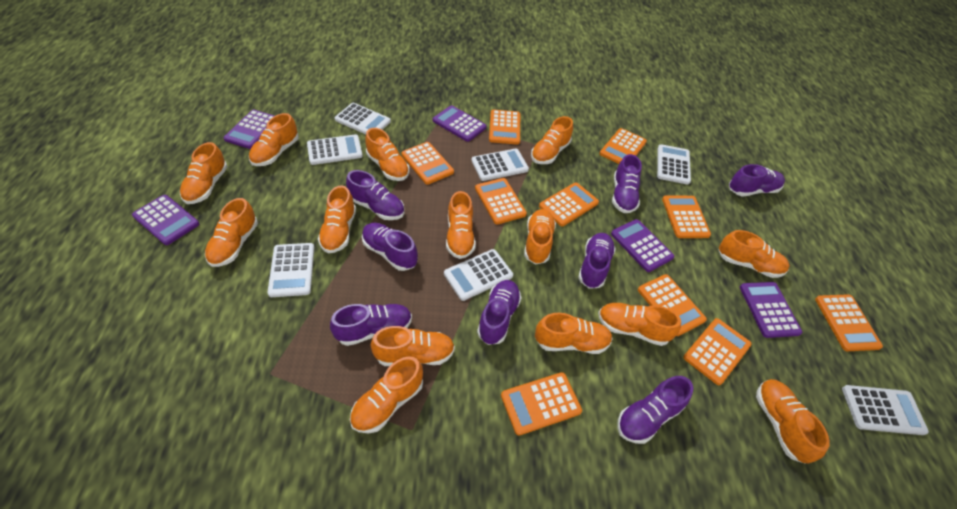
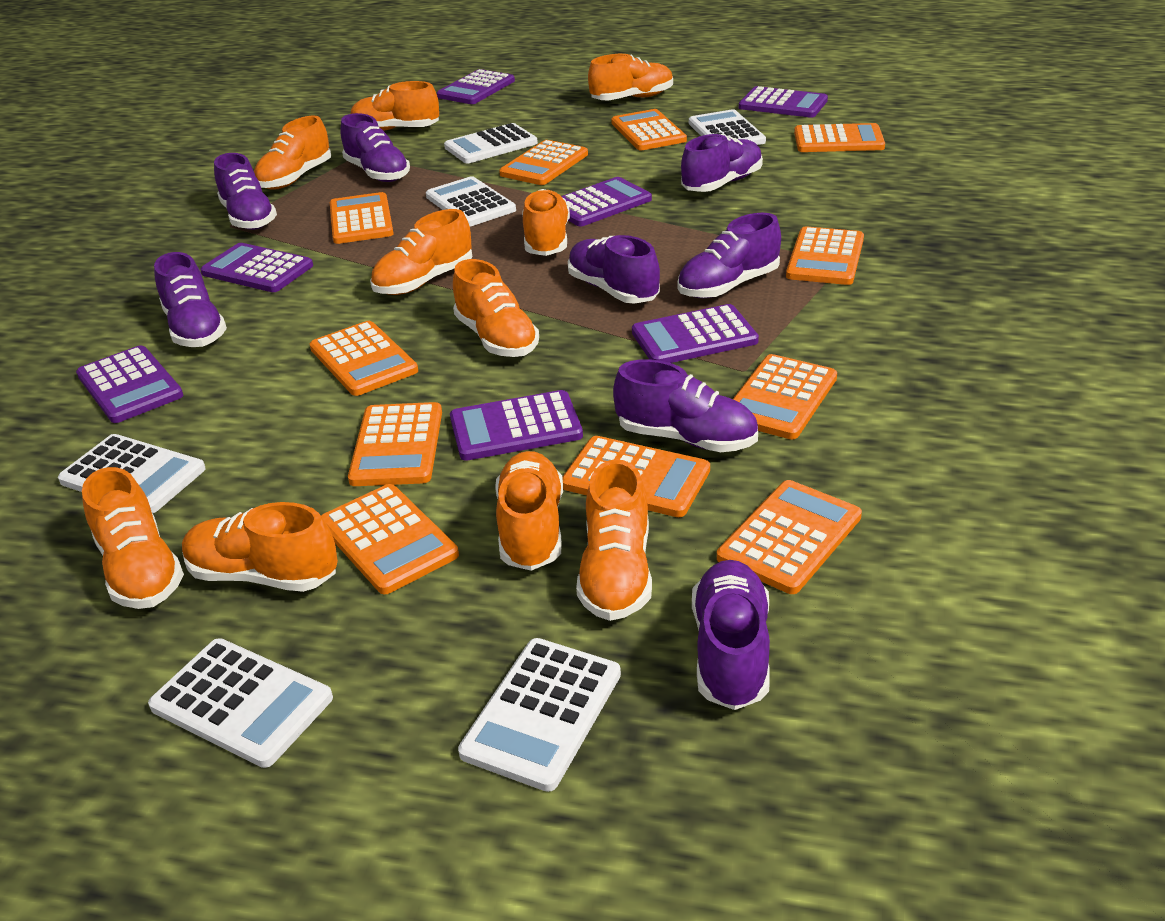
orange calculator: [401,142,454,185] [475,178,527,225] [489,110,520,145] [501,372,582,436] [539,182,599,226] [599,128,647,164] [638,274,707,336] [662,196,711,238] [683,318,752,385] [815,294,883,351] = 10 -> [310,321,418,396] [321,484,459,594] [330,192,394,244] [348,402,442,486] [499,140,588,185] [562,436,710,517] [611,109,687,150] [717,480,862,594] [733,354,837,439] [786,226,864,285] [794,123,885,152] = 11
orange shoe: [180,142,227,204] [205,198,258,267] [249,113,299,166] [318,185,356,253] [350,356,423,433] [365,128,410,181] [371,326,455,366] [446,191,476,259] [524,209,556,264] [531,116,573,164] [535,313,613,354] [598,303,681,346] [718,230,790,278] [756,379,830,464] = 14 -> [82,467,184,609] [182,502,338,592] [254,116,331,190] [351,81,439,131] [370,209,472,295] [453,259,539,357] [495,451,563,571] [522,189,570,256] [576,459,652,621] [588,54,673,100] = 10
purple calculator: [132,195,199,245] [223,109,274,149] [433,105,487,142] [611,219,675,272] [740,282,802,338] = 5 -> [76,345,183,423] [200,243,313,292] [437,69,515,104] [450,390,583,461] [561,177,652,226] [632,304,759,363] [739,86,828,118] = 7
white calculator: [267,243,314,297] [307,134,363,165] [335,103,391,134] [444,249,513,301] [471,149,529,181] [657,144,691,184] [842,385,929,435] = 7 -> [58,434,206,513] [148,638,333,768] [426,176,516,226] [444,123,538,163] [458,638,621,792] [689,109,766,145] = 6

